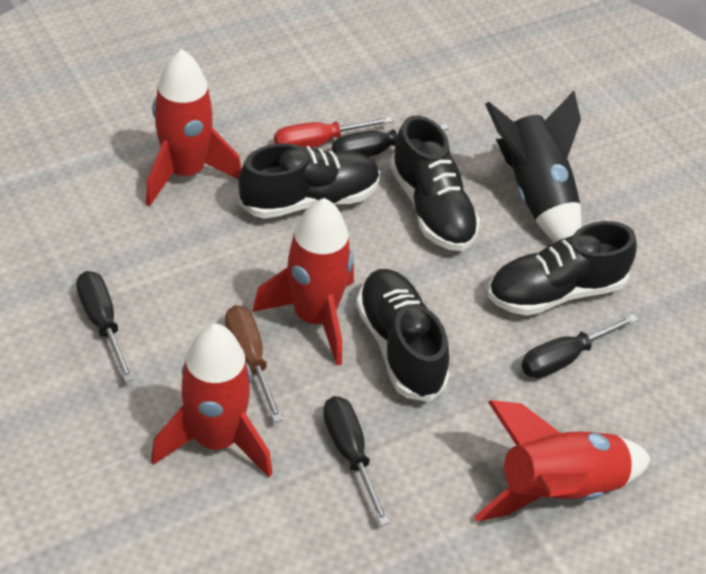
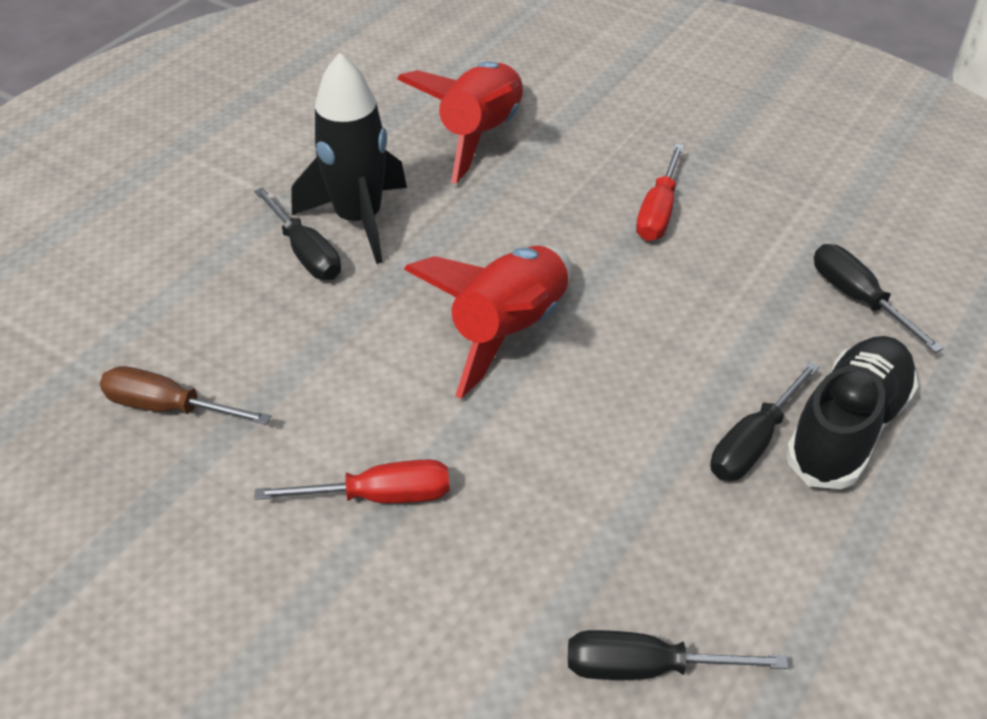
black shoe: [238,143,380,219] [356,269,449,402] [390,115,480,251] [488,221,637,316] = 4 -> [785,336,918,489] = 1
red rocket: [146,49,241,207] [151,324,273,477] [252,198,354,366] [474,400,651,521] = 4 -> [397,62,523,183] [404,246,572,399] = 2
red screwdriver: [274,116,393,148] = 1 -> [254,459,449,503] [636,144,684,241] = 2

